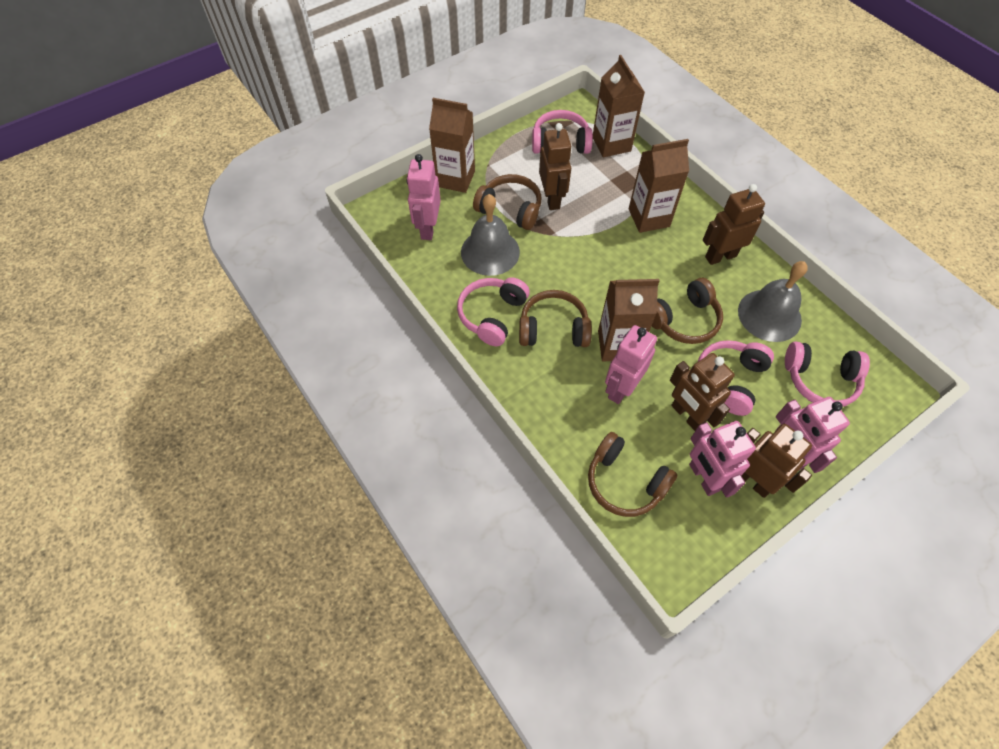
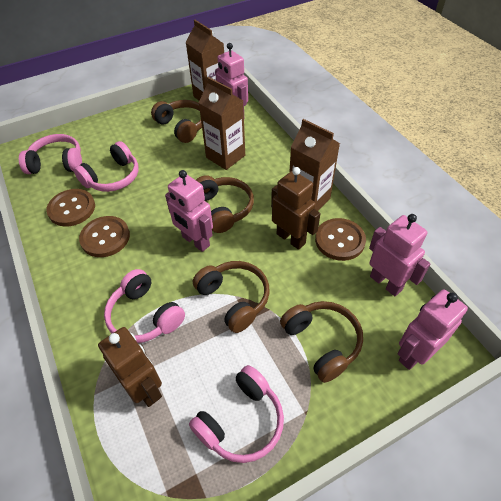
brown button: none = 0 -> [46,189,95,227] [79,216,130,257] [315,218,366,261] = 3
brown carton: [429,98,475,193] [593,55,645,157] [598,279,659,361] [629,139,689,233] = 4 -> [185,20,224,100] [199,77,245,170] [289,119,340,211] = 3
brown robot: [539,123,572,210] [670,353,735,431] [703,184,765,265] [741,424,812,498] = 4 -> [98,327,162,407] [271,167,320,250] = 2
grey bell: [461,194,520,276] [738,261,808,342] = 2 -> none = 0

